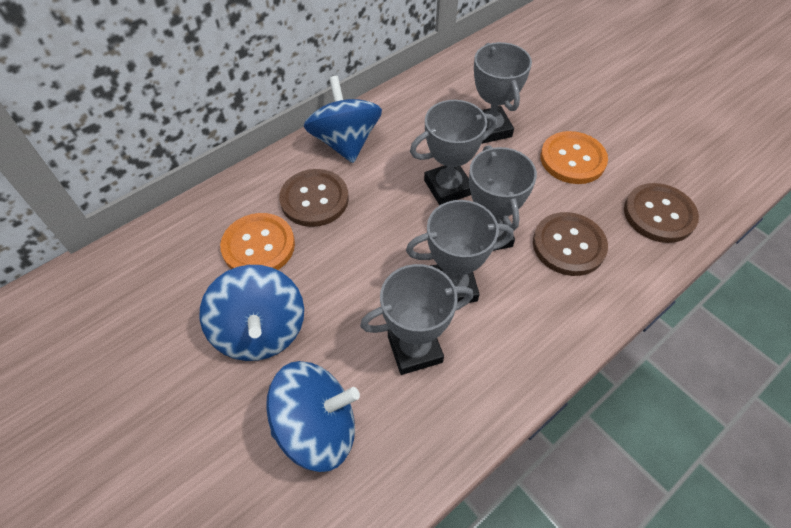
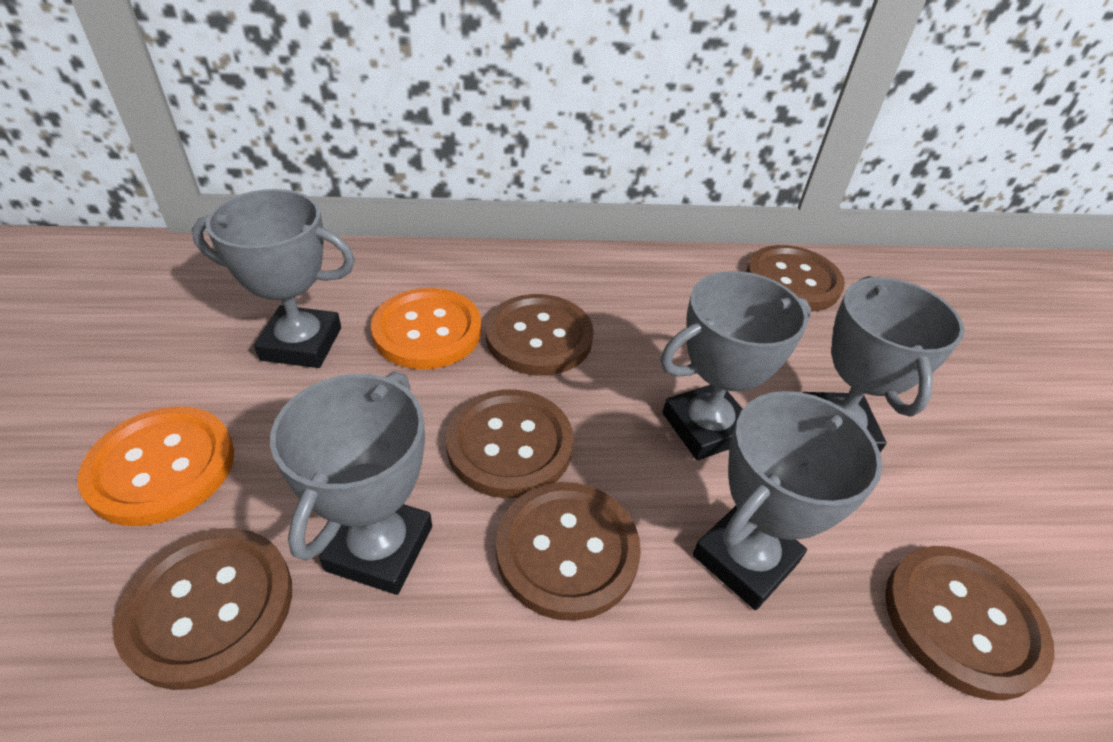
blue spinning top: [200,265,304,361] [266,361,360,472] [304,76,382,163] = 3 -> none = 0
brown button: [279,169,349,227] [533,212,608,276] [624,183,699,243] = 3 -> [113,528,292,690] [446,389,574,498] [486,294,594,375] [496,482,641,621] [746,245,845,311] [885,546,1055,701] = 6

